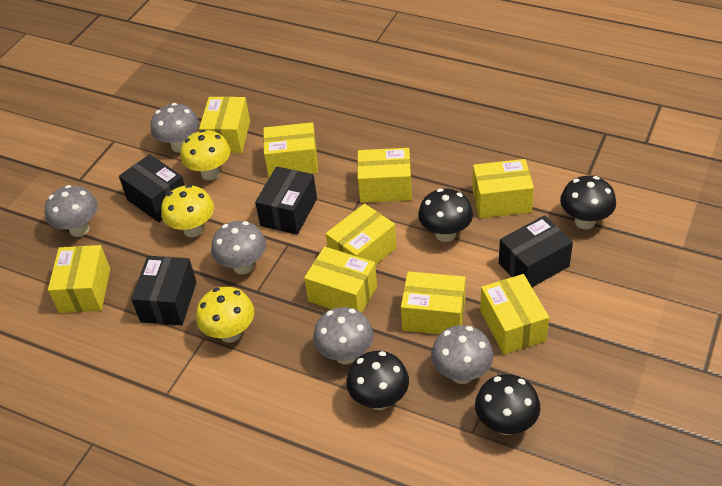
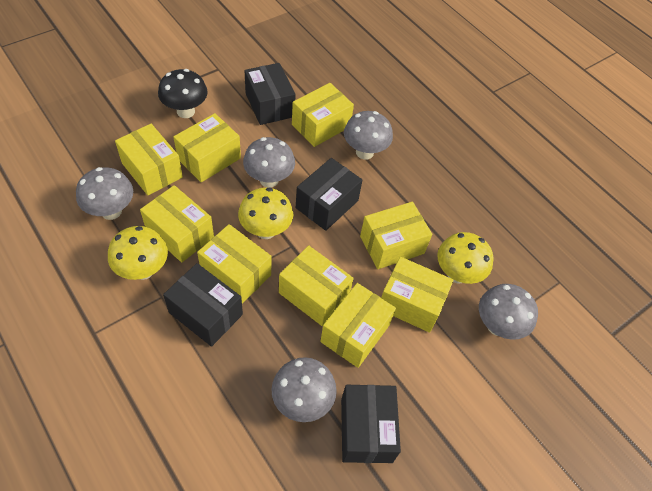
black mushroom: [346,351,409,410] [418,188,473,242] [475,374,540,435] [560,176,616,229] = 4 -> [158,69,207,118] = 1

